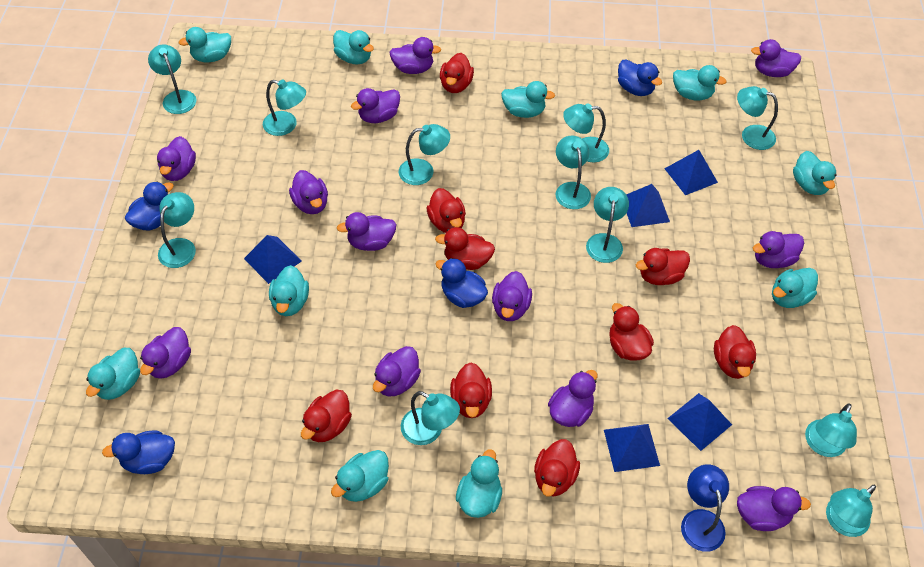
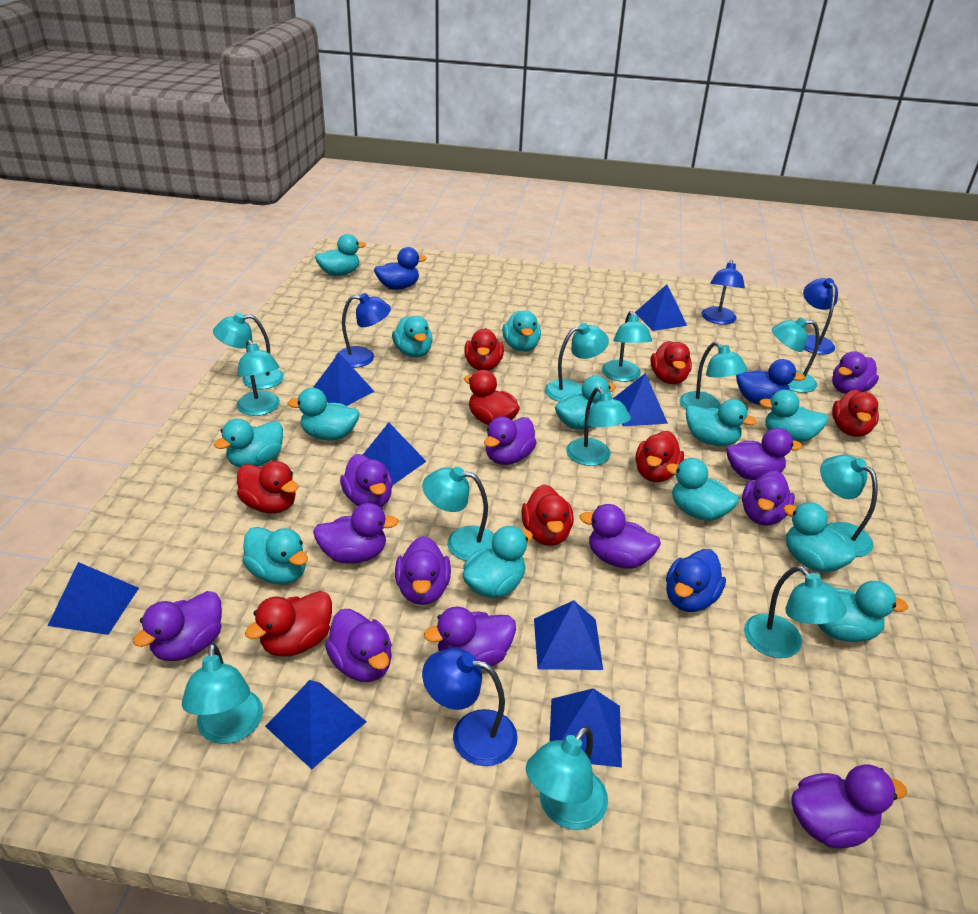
blue duck: [102,431,175,474] [125,182,174,230] [436,258,488,308] [618,59,662,96] = 4 -> [374,247,427,290] [666,549,726,612] [736,359,805,405] = 3
blue lamp: [681,465,729,552] = 1 -> [335,293,391,368] [422,648,518,766] [701,260,745,325] [803,278,838,355] = 4
blue pyramid: [244,235,302,284] [604,424,660,472] [626,184,670,227] [664,150,718,195] [667,393,732,451] = 5 -> [48,562,139,635] [265,680,366,769] [313,353,375,406] [363,422,427,485] [534,600,603,670] [549,688,622,767] [613,373,668,426] [635,284,687,331] = 8
red duck: [301,390,352,442] [427,188,466,233] [435,227,495,270] [440,53,474,93] [450,363,492,418] [534,439,580,497] [609,303,654,361] [636,248,690,285] [714,325,756,379] = 9 -> [237,461,299,514] [245,591,332,657] [464,328,504,371] [464,370,520,425] [521,484,574,546] [635,431,684,482] [650,341,692,384] [832,389,879,437] = 8
turquoise duck: [86,348,140,400] [179,27,231,62] [269,265,309,316] [331,450,389,502] [333,30,374,64] [456,449,502,518] [501,81,555,118] [673,65,726,101] [772,268,818,308] [793,151,837,195] = 10 -> [214,419,283,468] [242,527,308,585] [288,388,360,440] [315,234,366,276] [392,316,433,357] [462,526,533,598] [502,311,541,352] [555,375,616,430] [666,458,739,521] [686,399,757,446] [759,390,828,442] [783,502,856,572] [817,581,908,642] = 13
turquoise lamp: [148,44,196,114] [158,192,196,268] [263,79,306,136] [399,124,450,185] [401,391,460,445] [555,136,591,209] [563,103,609,162] [586,187,629,263] [737,86,778,150] [805,403,857,457] [826,485,876,537] = 11 -> [182,643,263,744] [213,313,284,389] [236,340,280,416] [422,467,494,561] [526,726,608,830] [545,323,609,402] [566,387,631,466] [602,311,652,382] [680,342,747,410] [744,566,847,658] [772,317,819,393] [820,455,878,557] = 12

